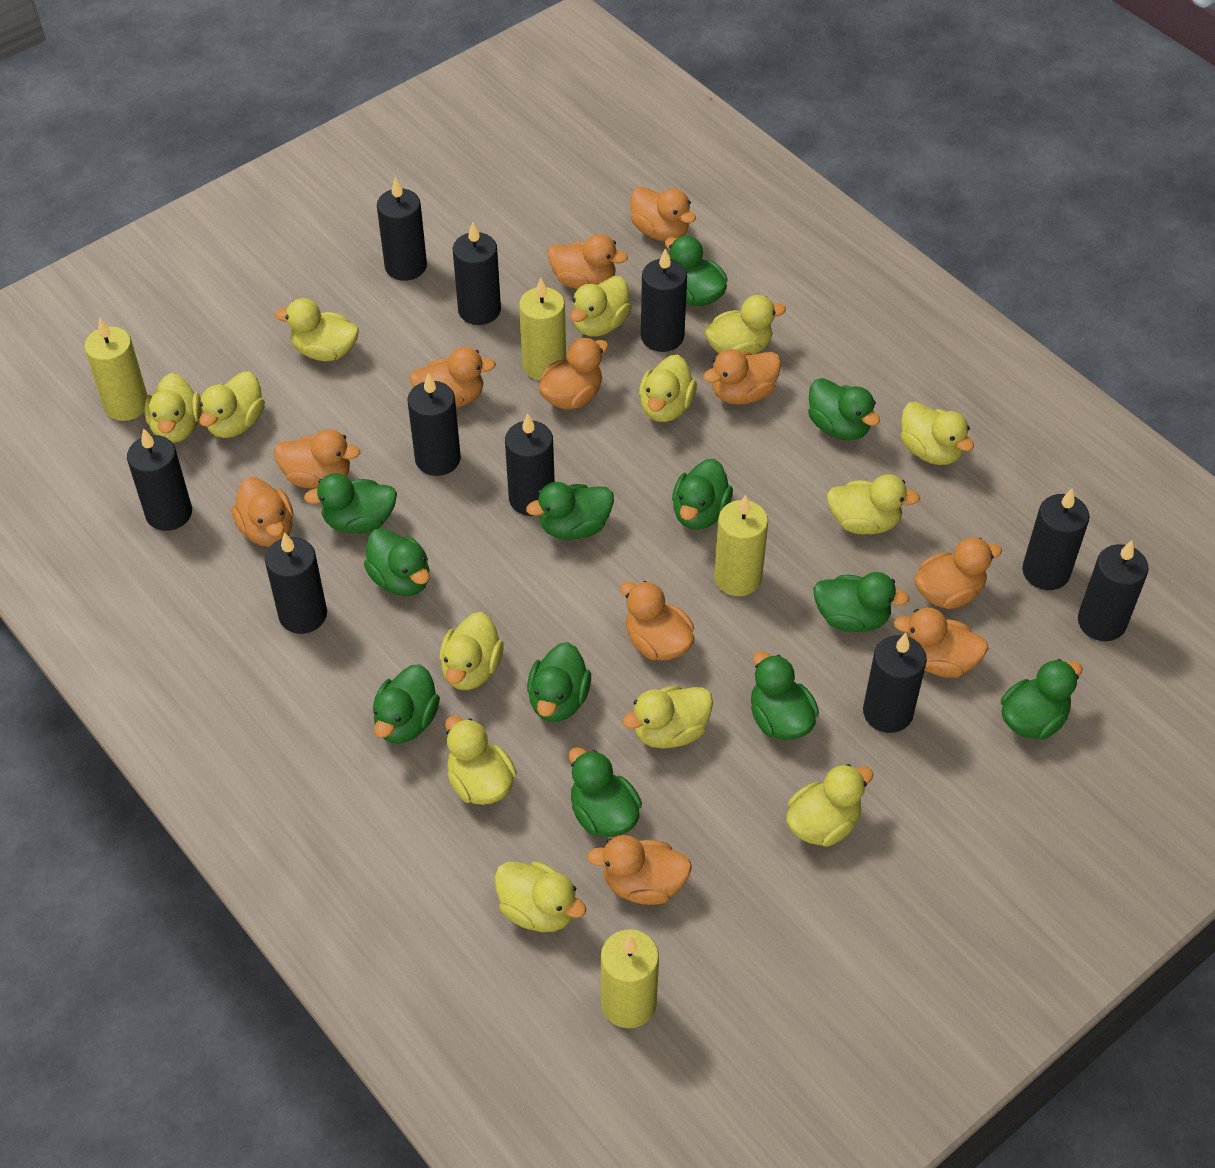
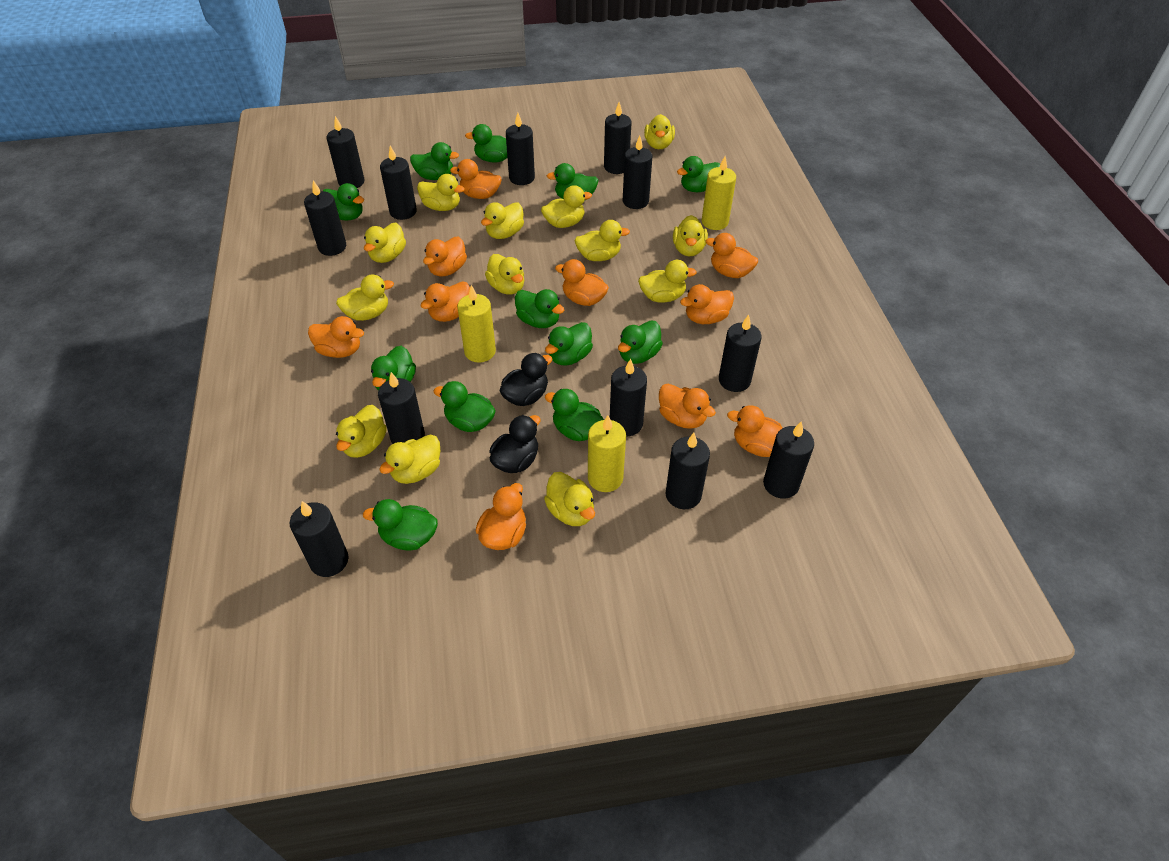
black candle: [127,428,192,531] [265,532,327,634] [377,177,427,281] [407,373,461,476] [453,222,501,325] [505,413,555,516] [641,248,687,352] [863,633,927,733] [1022,488,1089,590] [1078,540,1149,641] = 10 -> [289,501,348,577] [304,180,346,256] [326,116,365,188] [378,372,425,444] [380,146,417,220] [506,113,535,185] [604,102,632,174] [610,359,647,436] [623,136,652,209] [665,433,710,509] [719,315,762,392] [763,421,814,499] = 12
black duck: none = 0 -> [490,415,541,473] [500,353,553,406] = 2
orange duck: [231,477,294,547] [274,429,360,488] [409,347,496,408] [539,337,609,410] [548,234,628,289] [587,835,692,905] [621,581,694,661] [630,186,696,241] [703,349,781,405] [894,608,989,678] [914,537,1002,609] = 11 -> [308,316,364,358] [420,281,470,322] [423,237,467,277] [450,159,502,199] [476,483,526,550] [555,259,609,306] [659,384,716,429] [680,284,734,324] [705,233,758,278] [727,405,783,457] = 10
yellow candle: [84,318,148,421] [519,278,566,380] [601,929,659,1028] [714,495,768,596] = 4 -> [457,285,496,363] [588,415,626,492] [702,156,736,230] = 3

